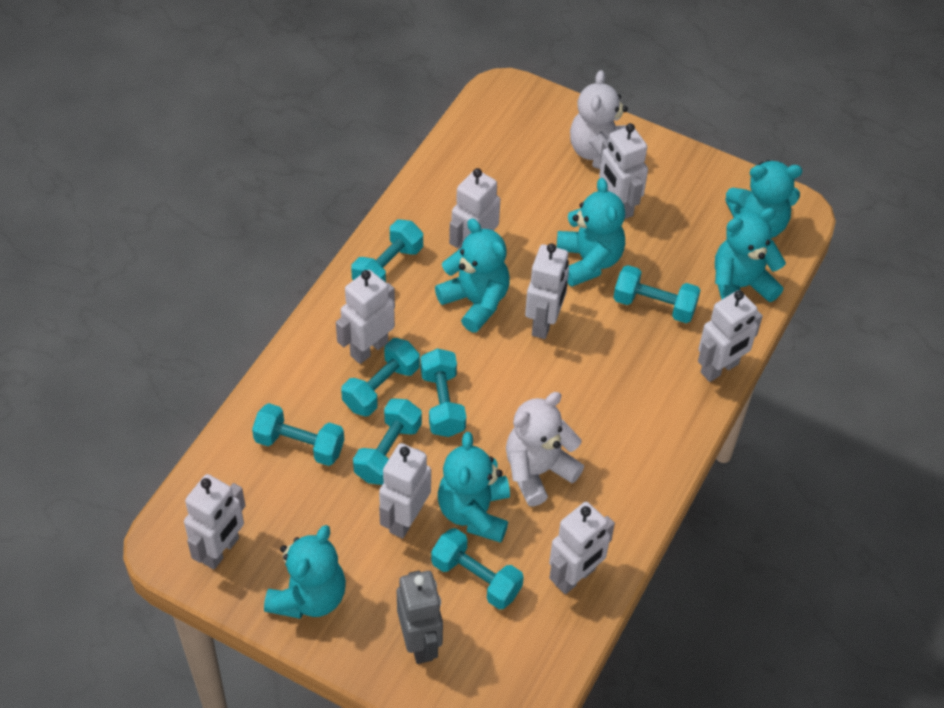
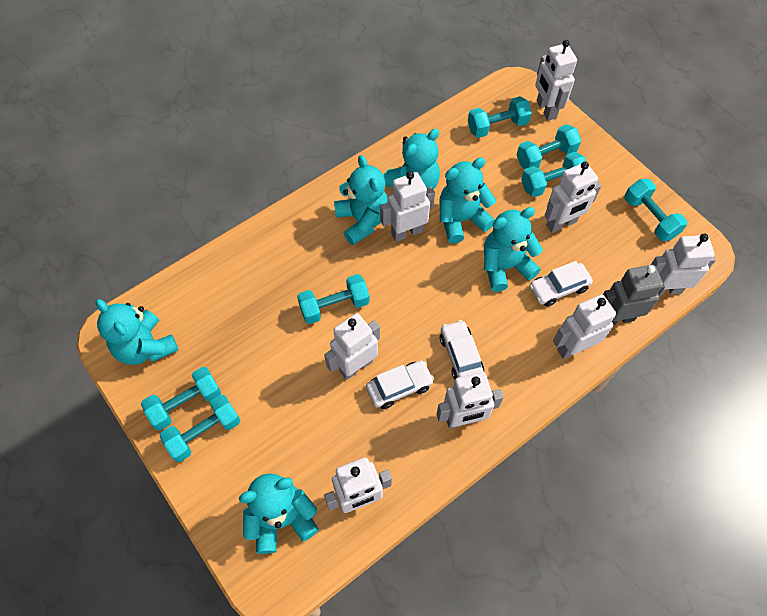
white car: none = 0 -> [366,360,434,409] [440,320,484,380] [529,261,593,307] = 3
white teddy bear: [506,392,584,507] [570,70,628,169] = 2 -> none = 0

